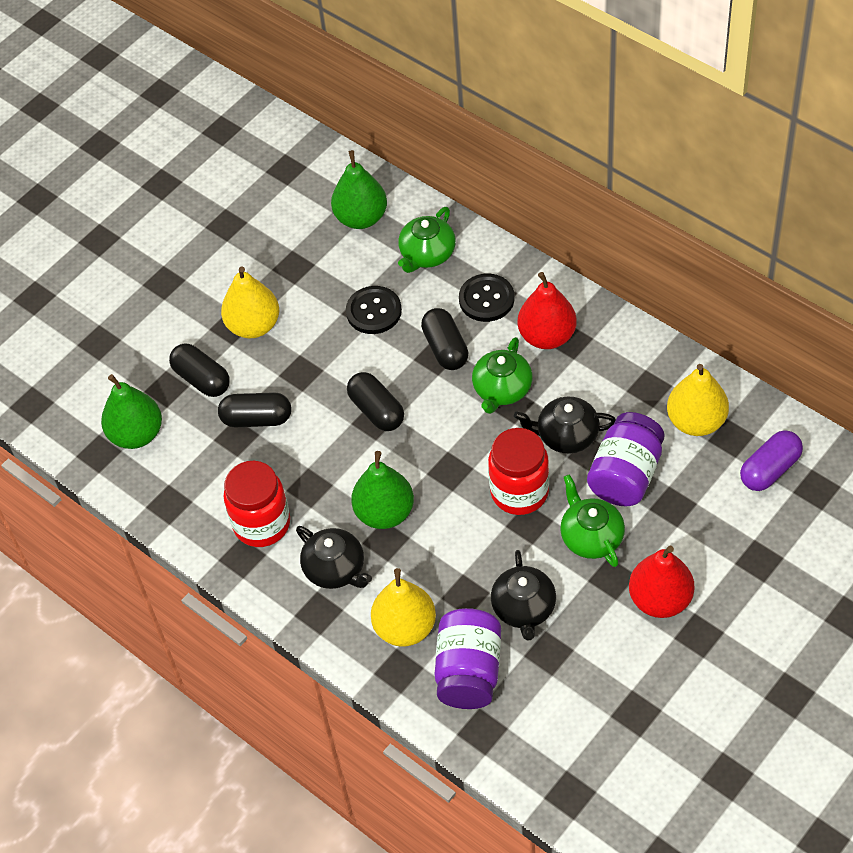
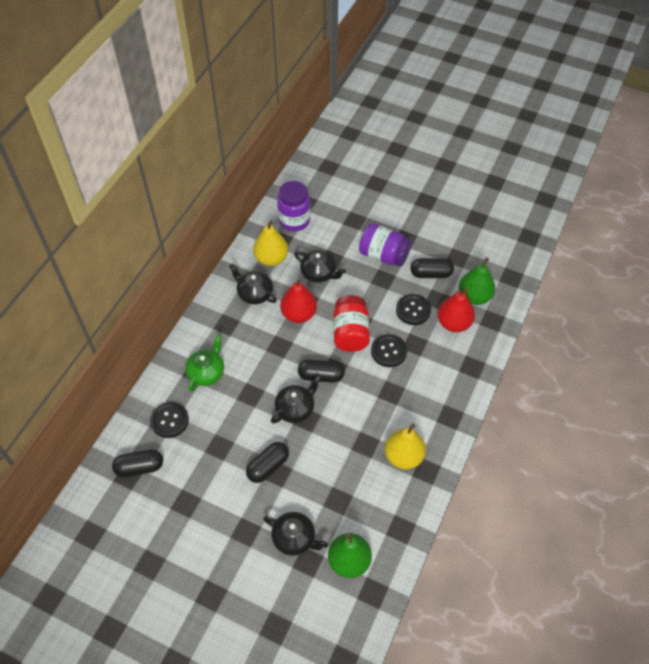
black button: [346,286,402,334] [459,274,514,322] = 2 -> [150,402,189,438] [371,334,407,367] [396,294,431,325] = 3
black teapot: [296,526,372,589] [491,550,556,641] [514,397,616,454] = 3 -> [229,264,277,304] [263,512,328,556] [271,375,320,423] [294,250,346,283] = 4
green pear: [101,374,162,449] [331,150,387,229] [351,451,414,529] = 3 -> [328,533,372,578] [459,257,495,305] = 2
green teapot: [398,207,456,273] [472,337,533,414] [560,474,625,567] = 3 -> [185,334,224,392] = 1
purple capsule: [740,430,803,491] = 1 -> none = 0
red jar: [224,461,290,547] [488,428,549,515] = 2 -> [333,295,370,352] = 1
yellow pear: [221,267,279,338] [371,568,436,647] [667,364,729,436] = 3 -> [253,220,288,266] [385,424,426,469] = 2

